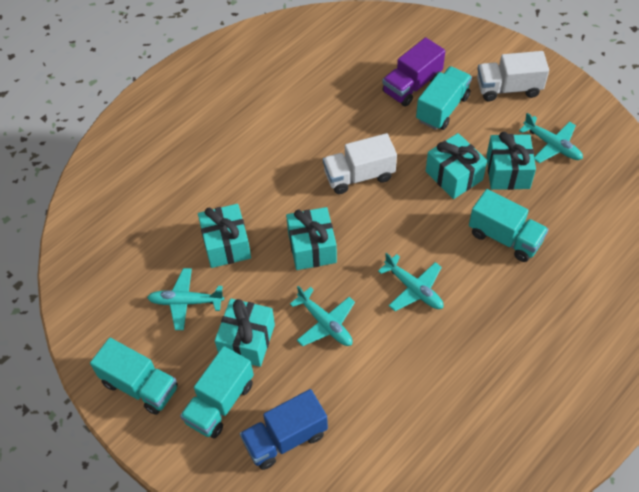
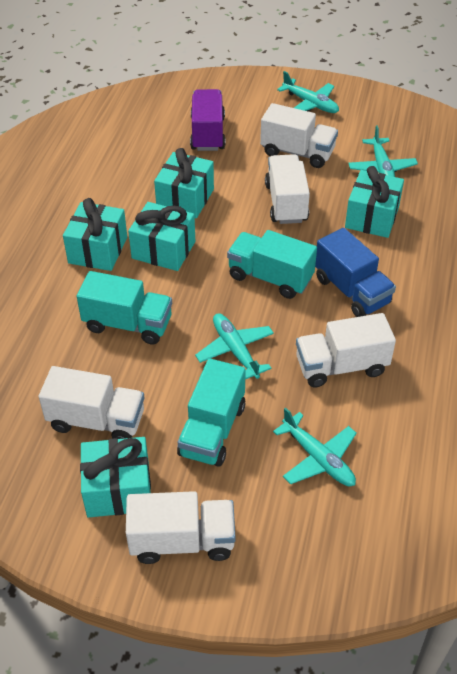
turquoise truck: [90,338,178,415] [180,346,254,439] [416,66,472,130] [469,189,549,262] = 4 -> [77,271,172,345] [177,358,246,467] [227,230,317,299] = 3
white truck: [323,133,397,194] [477,51,549,101] = 2 -> [39,366,145,439] [126,491,236,564] [260,103,338,168] [265,154,310,224] [296,313,396,388] = 5

